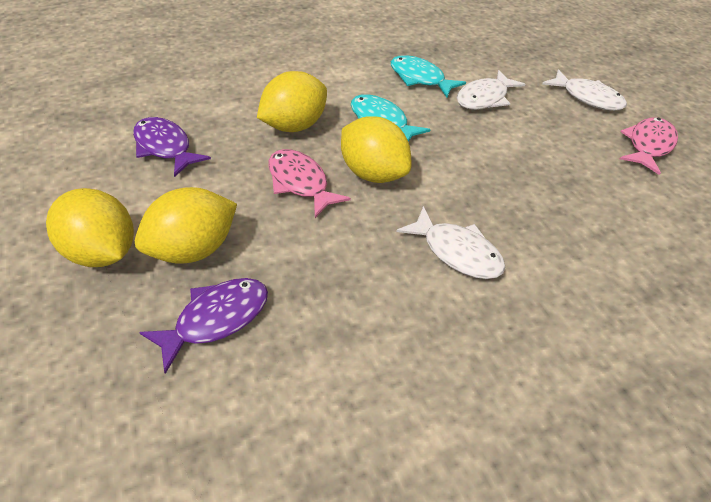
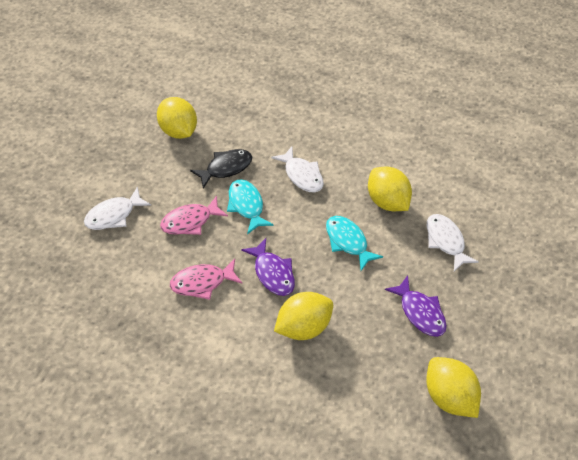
black fish: none = 0 -> [190,149,252,189] = 1

